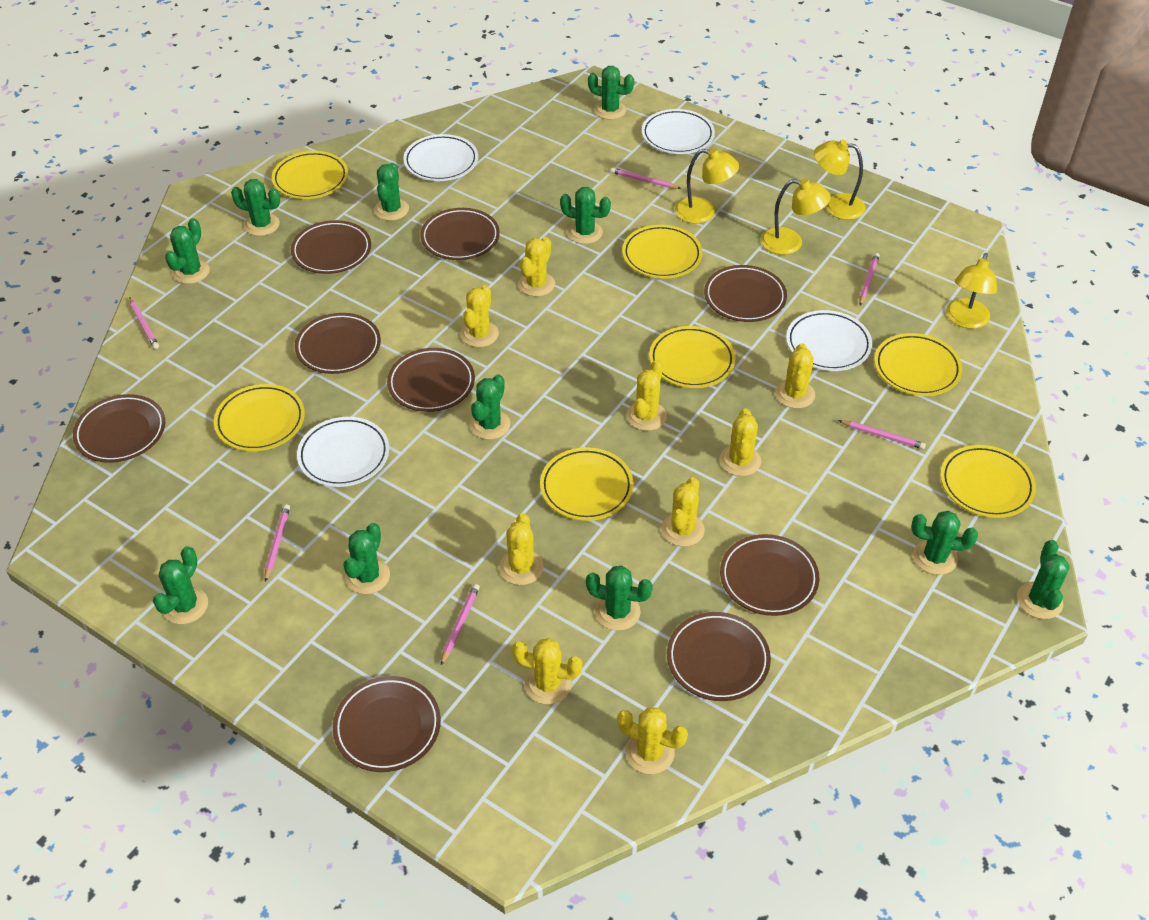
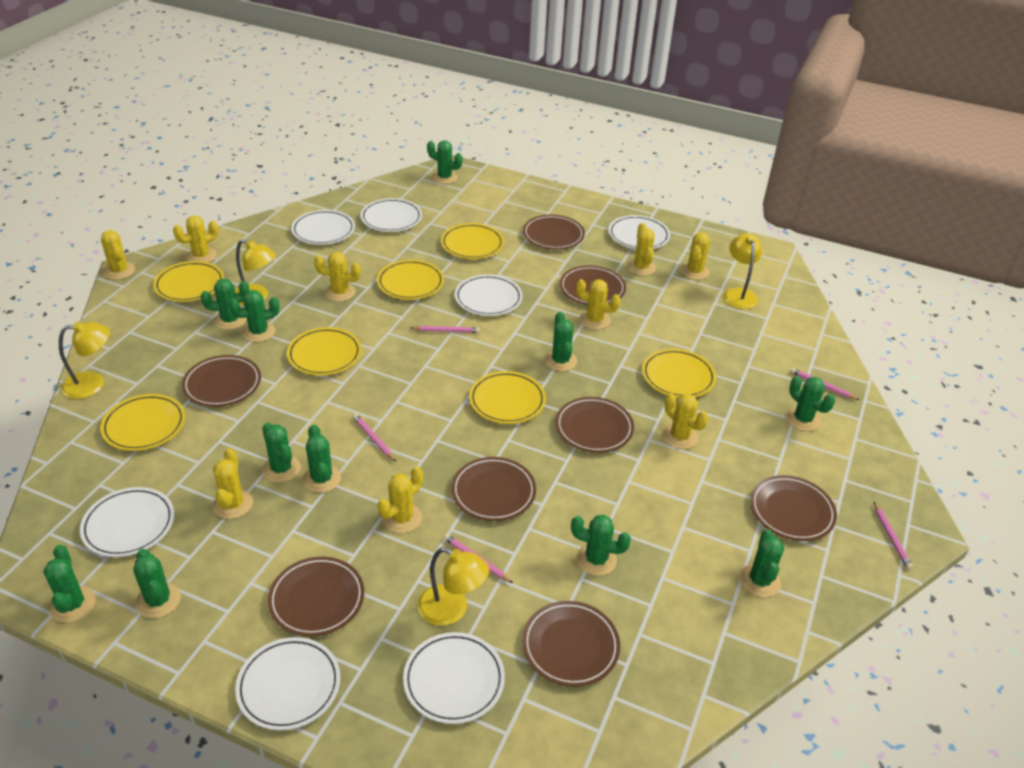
brown plate: [73,394,166,463] [291,220,371,274] [295,313,381,374] [333,676,441,772] [387,348,475,412] [420,208,500,260] [667,612,771,701] [704,265,787,322] [720,534,819,616] = 9 -> [182,355,261,407] [268,556,364,636] [451,457,536,521] [522,601,620,687] [523,215,585,249] [555,397,634,453] [560,265,626,305] [750,475,837,541] = 8
pink pencil: [129,297,159,349] [265,504,290,582] [441,584,480,665] [611,168,681,189] [838,420,926,449] [859,253,880,305] = 6 -> [353,414,396,462] [411,326,480,333] [444,534,513,583] [790,368,860,400] [874,502,913,570] = 5
white plate: [297,417,389,487] [403,134,478,181] [642,109,715,154] [786,310,872,371] = 4 -> [80,487,174,557] [235,637,340,731] [291,210,355,245] [361,198,422,232] [403,632,505,724] [455,275,523,316] [609,215,670,249] = 7

